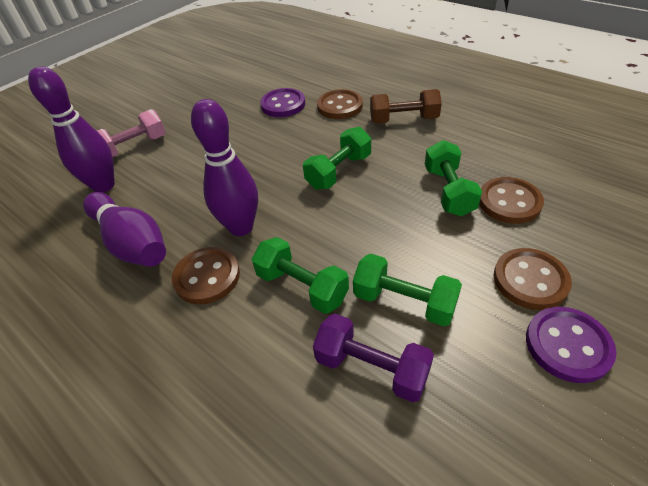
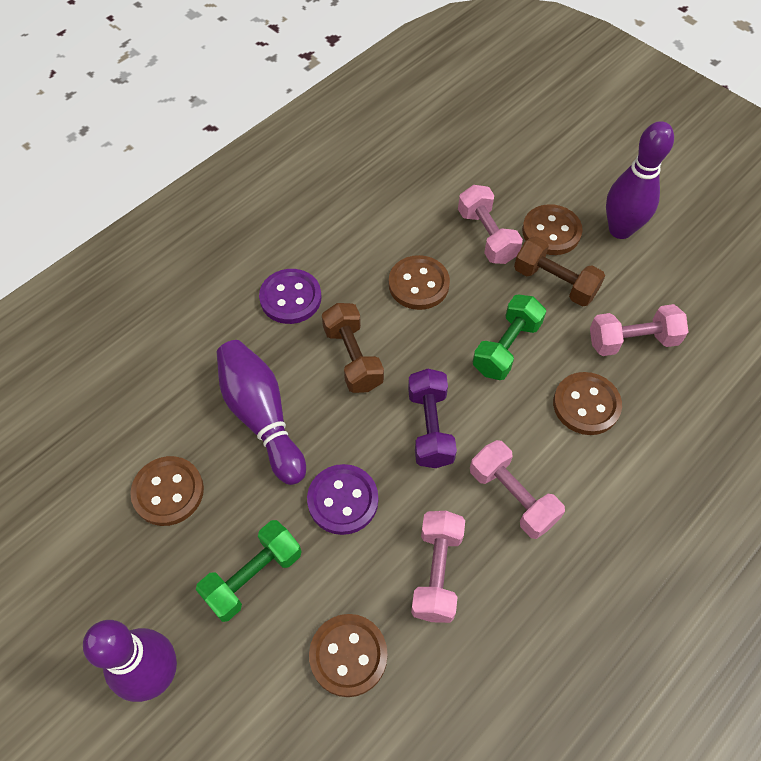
brown button: [172,247,240,305] [317,89,363,119] [479,177,544,224] [494,248,572,310] = 4 -> [130,456,204,526] [309,614,388,697] [389,255,450,310] [522,204,583,255] [553,372,622,435] = 5
brown dumbbell: [370,89,442,124] = 1 -> [322,303,384,393] [514,236,605,307] = 2
green dumbbell: [252,237,349,314] [303,127,371,190] [353,254,462,326] [425,140,482,217] = 4 -> [196,520,302,622] [473,295,546,380] = 2
pink dumbbell: [97,109,166,157] = 1 -> [411,511,465,623] [458,185,523,264] [470,440,565,539] [590,304,688,356] = 4

